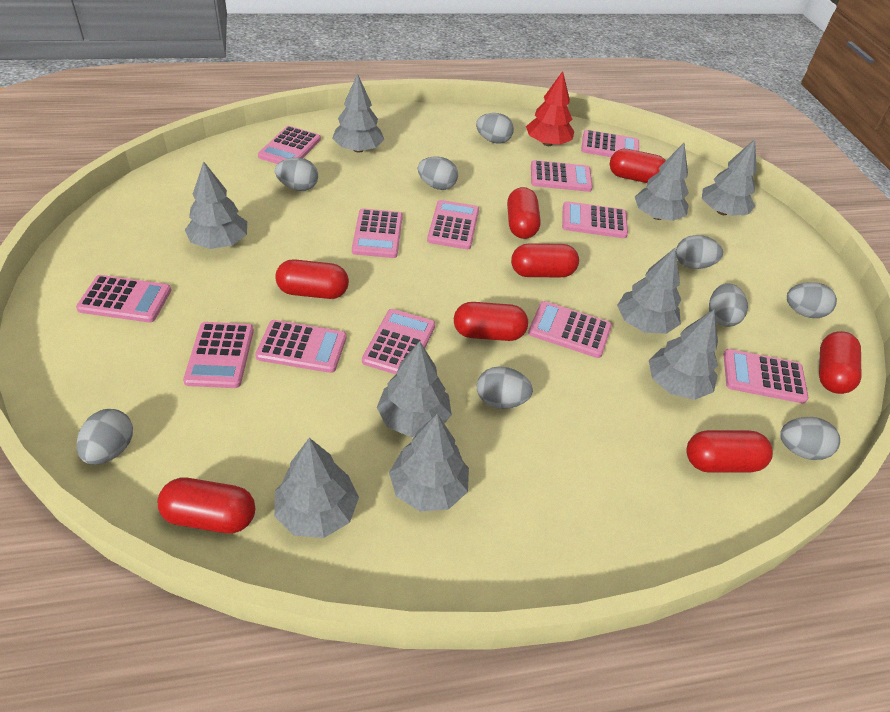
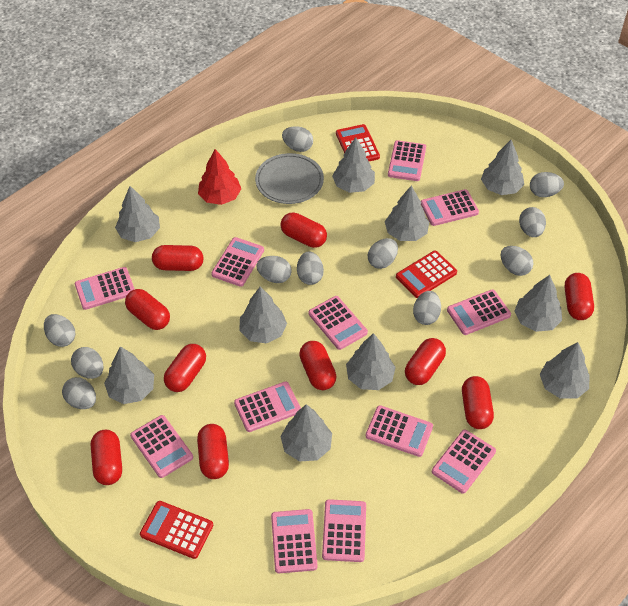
grey egg: [77,409,133,465] [275,157,318,191] [418,156,458,190] [476,113,514,144] [477,366,533,409] [676,235,723,269] [709,283,748,327] [780,417,840,460] [787,282,837,318] = 9 -> [44,314,75,347] [62,377,96,409] [71,347,103,379] [256,256,292,283] [282,126,313,152] [297,251,324,285] [368,238,398,269] [413,291,441,325] [501,246,533,276] [519,207,546,237] [530,172,564,197] = 11
grey plate: none = 0 -> [255,153,324,204] = 1
grey tree: [185,161,247,249] [274,438,359,538] [332,73,384,153] [377,341,452,437] [389,414,469,511] [617,248,681,334] [635,143,689,221] [649,310,718,400] [702,139,757,216] = 9 -> [104,346,154,404] [115,186,160,242] [239,286,287,344] [280,404,332,461] [332,137,375,193] [346,333,396,390] [385,186,429,241] [481,140,524,195] [515,275,562,332] [540,342,590,399] = 10
red calculator: none = 0 -> [140,501,213,559] [336,124,380,161] [396,251,457,298] = 3
red capsule: [158,478,255,533] [275,259,349,299] [454,302,528,341] [507,187,540,239] [511,243,579,277] [610,149,666,183] [686,430,773,473] [819,331,861,394] = 8 -> [91,430,122,485] [125,289,170,330] [152,245,203,271] [164,344,206,392] [197,424,229,479] [280,213,327,248] [299,341,337,390] [405,338,446,385] [462,376,494,429] [565,273,594,320] = 10

